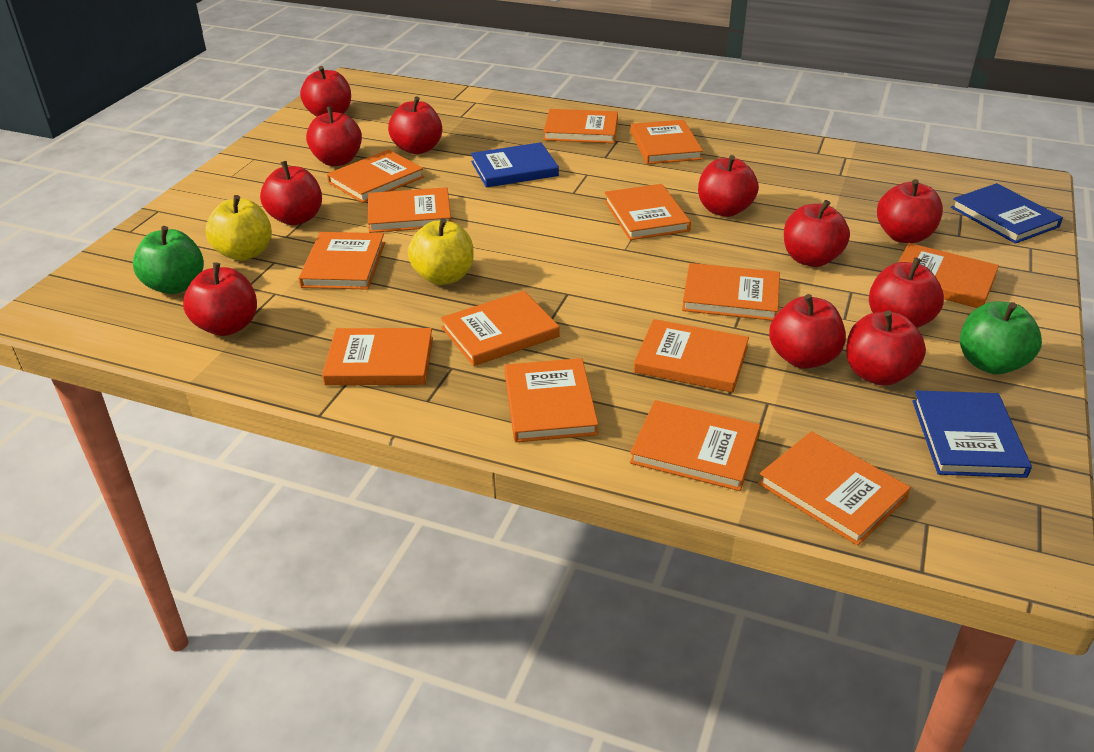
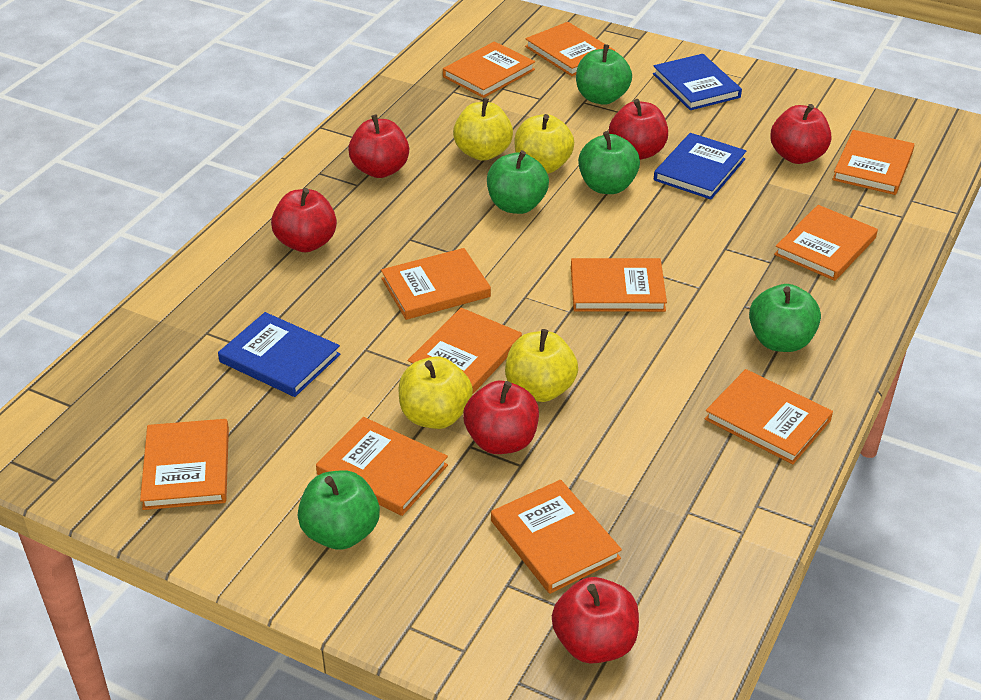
green apple: [133,226,204,294] [960,301,1042,374] = 2 -> [298,470,380,550] [487,150,549,214] [576,44,632,105] [578,131,640,194] [749,284,821,352] = 5
orange book: [299,232,385,290] [322,328,433,385] [327,150,424,203] [368,187,451,233] [441,291,559,366] [504,358,598,442] [543,109,618,143] [604,184,691,240] [630,120,703,164] [630,400,760,491] [633,319,749,392] [682,263,780,321] [758,431,911,546] [898,243,999,308] = 14 -> [140,419,229,510] [316,417,448,516] [381,248,491,320] [408,308,522,395] [443,41,535,98] [491,480,622,594] [525,22,615,76] [571,258,667,312] [705,369,833,464] [774,205,878,281] [832,130,914,195] = 11
red apple: [183,263,257,336] [260,161,322,225] [300,66,351,117] [306,107,362,166] [388,97,442,154] [698,155,759,217] [769,294,846,369] [784,200,850,267] [846,311,926,386] [869,257,944,328] [877,179,943,243] = 11 -> [271,188,337,252] [348,115,409,178] [463,381,539,454] [552,577,639,664] [609,99,668,160] [770,104,831,164] = 6
yellow apple: [206,195,272,261] [408,218,473,285] = 2 -> [399,356,473,429] [453,98,513,161] [505,329,578,402] [514,114,574,174] = 4

